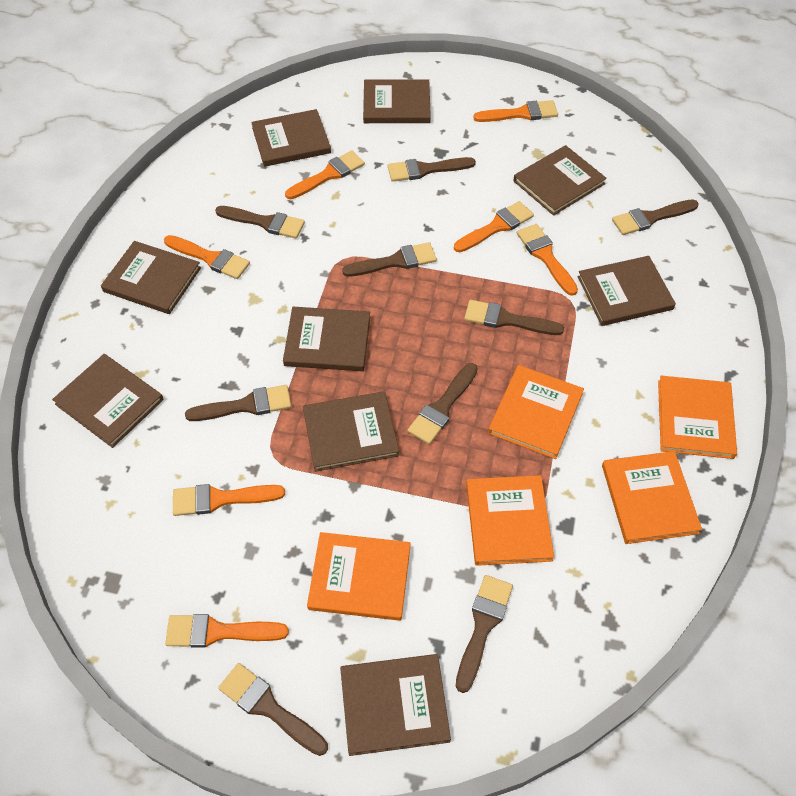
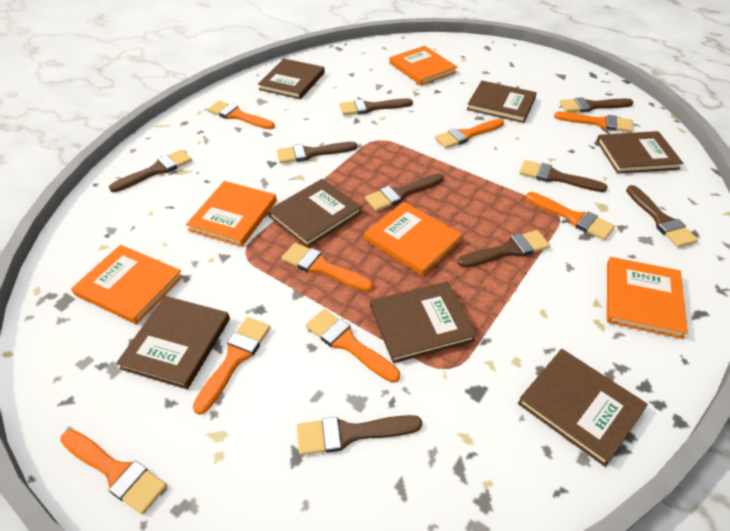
brown book: [52,354,164,448] [101,241,201,314] [251,109,331,167] [283,307,370,371] [303,391,399,472] [340,654,451,756] [363,79,431,123] [513,145,607,216] [578,256,676,326] = 9 -> [116,296,230,389] [258,59,325,99] [268,179,362,247] [370,282,477,363] [467,81,537,123] [518,349,648,467] [597,131,683,174] = 7
orange brush: [164,235,250,279] [165,614,289,648] [173,484,285,516] [285,151,365,199] [454,201,534,252] [473,100,558,122] [517,224,578,296] = 7 -> [60,430,167,515] [193,317,271,415] [208,101,275,129] [281,243,373,292] [306,309,400,383] [435,119,504,148] [526,192,615,240] [554,111,633,132] = 8

